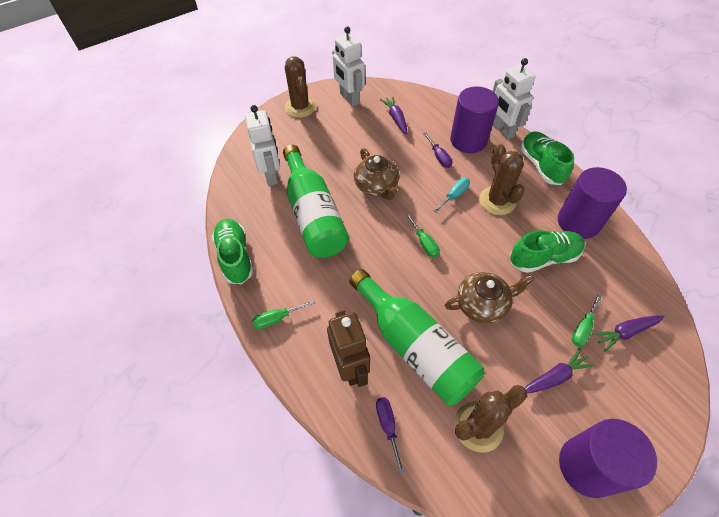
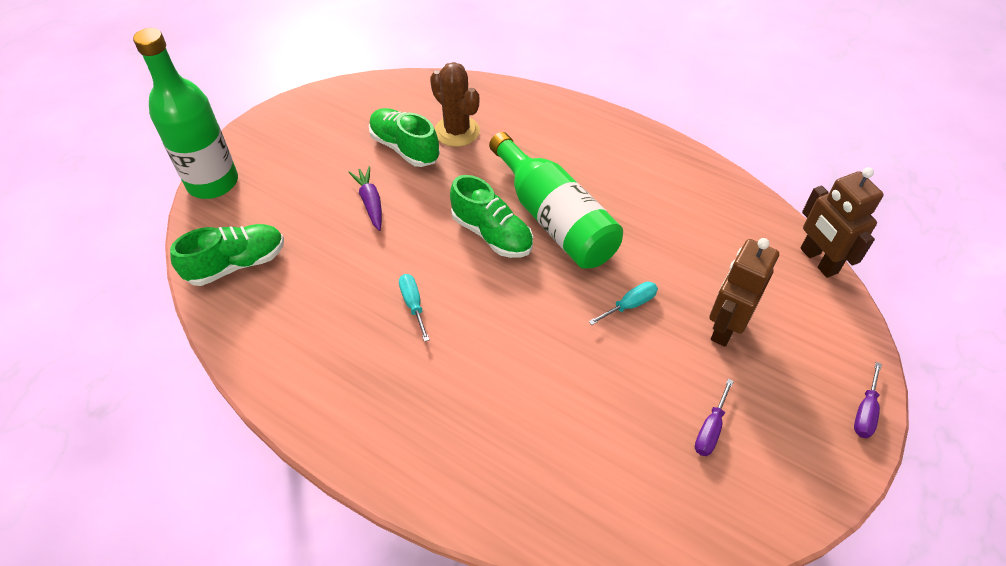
brown cactus: [285,57,316,118] [454,385,527,453] [479,144,525,215] = 3 -> [430,62,480,147] = 1
brown robot: [327,311,370,387] = 1 -> [709,238,779,347] [800,167,884,278] = 2
brown teapot: [354,148,399,200] [445,272,534,324] = 2 -> none = 0
green screwdriver: [252,300,315,329] [405,213,440,258] [572,294,602,347] = 3 -> none = 0
purple carrot: [380,96,407,135] [525,348,595,394] [592,316,664,352] = 3 -> [348,166,382,231] = 1
purple cylinder: [450,87,499,153] [558,167,627,239] [559,419,657,498] = 3 -> none = 0
turquoise screwdriver: [434,178,470,213] = 1 -> [399,274,430,342] [589,282,658,325] = 2
white robot: [245,105,280,186] [332,26,365,107] [493,58,535,140] = 3 -> none = 0

